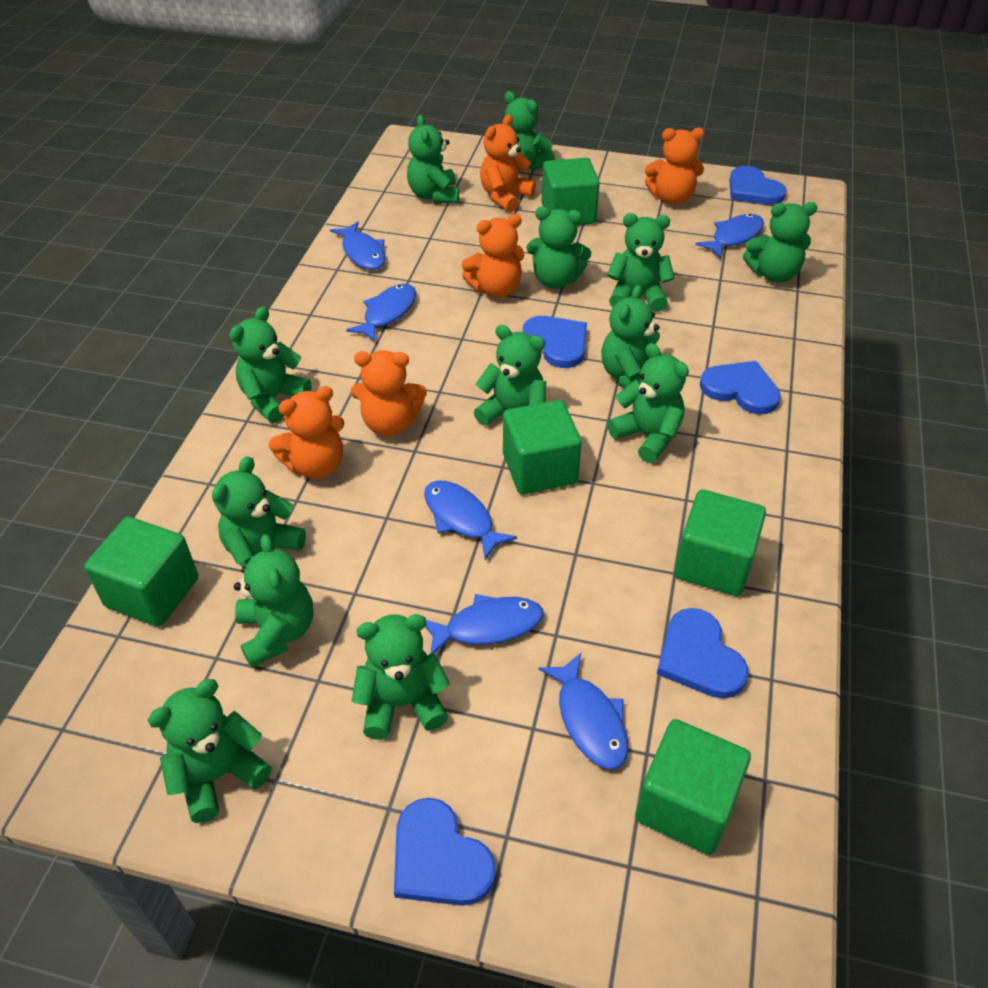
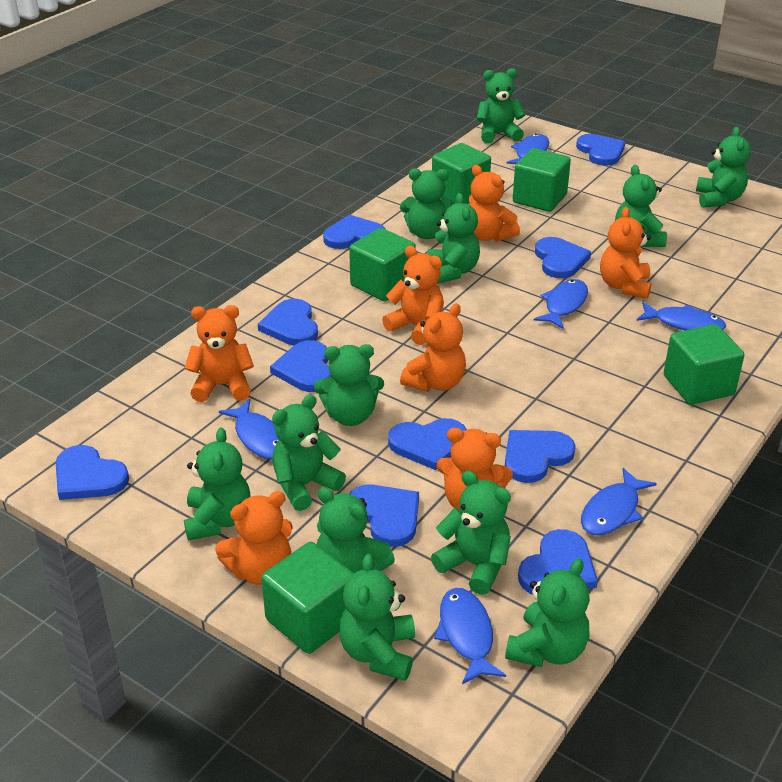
blue heart: [394,798,496,906] [523,316,587,368] [657,608,748,699] [700,361,781,415] [729,166,787,205] = 5 -> [56,445,129,500] [258,299,318,345] [270,340,332,392] [323,215,385,249] [349,484,419,547] [388,418,467,470] [505,430,576,483] [518,529,598,594] [535,237,591,278] [576,134,625,166] = 10
green teddy bear: [147,679,272,823] [212,456,306,567] [229,306,311,423] [234,534,313,668] [352,614,450,740] [407,115,459,204] [474,325,546,426] [505,91,555,171] [527,207,591,289] [601,285,660,388] [607,213,675,312] [607,343,689,463] [743,202,817,283] = 13 -> [184,428,251,541] [272,395,346,511] [314,344,384,426] [317,487,395,573] [339,554,415,681] [400,168,455,239] [427,193,480,284] [431,471,511,595] [477,68,526,144] [505,558,590,667] [615,165,667,247] [696,127,751,208] = 12
orange teddy bear: [269,386,344,479] [351,350,427,437] [461,214,524,298] [480,115,536,212] [645,128,704,205] = 5 -> [185,305,254,402] [215,491,293,585] [382,246,444,345] [400,303,466,392] [436,428,513,511] [469,165,520,242] [600,207,651,299] = 7

